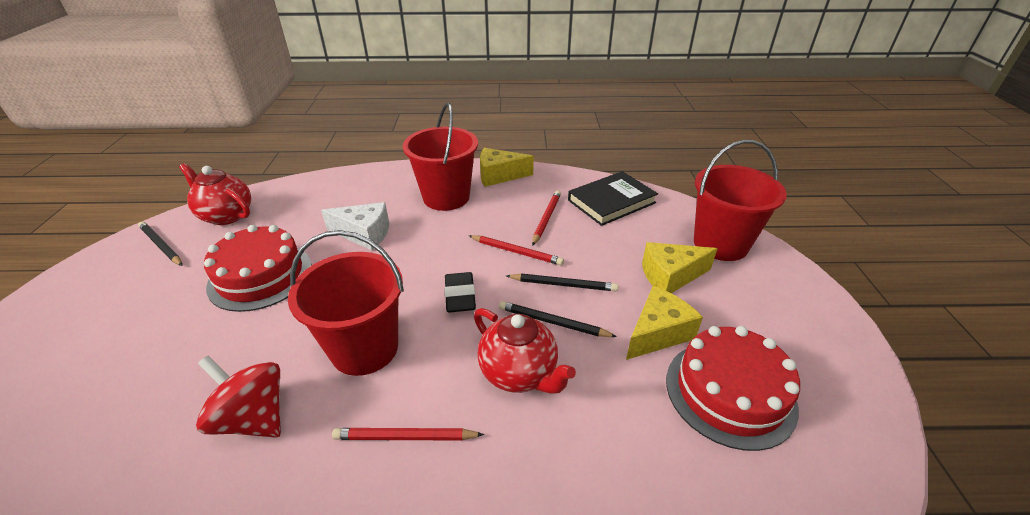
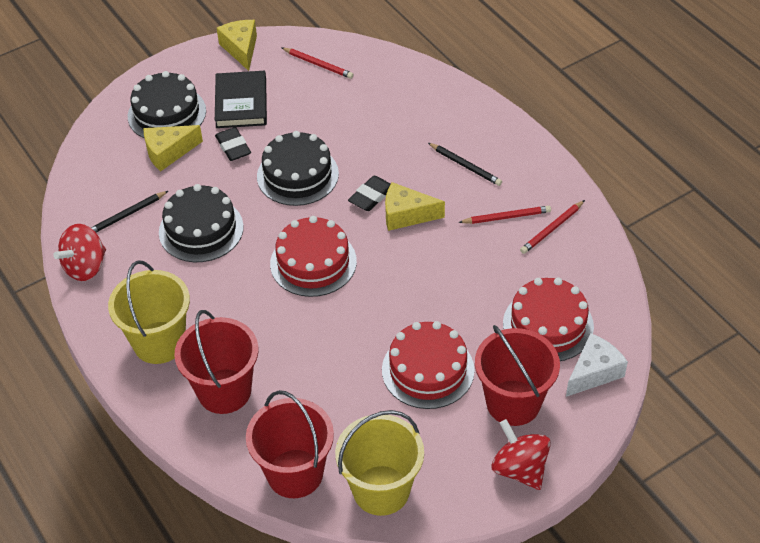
black cake: none = 0 -> [128,71,206,138] [159,184,244,262] [257,131,339,206] = 3
black eraser: [444,272,476,312] = 1 -> [215,127,251,161] [348,176,391,211] = 2
black pencil: [138,222,182,266] [499,301,617,337] [506,274,618,291] = 3 -> [91,191,168,232] [428,143,502,186] = 2
red cake: [204,225,312,312] [666,326,800,451] = 2 -> [270,216,357,297] [382,321,475,409] [503,277,594,361] = 3
red spinning top: [196,355,281,438] = 1 -> [53,224,106,281] [492,419,551,490] = 2
red teapot: [179,163,251,225] [474,308,576,394] = 2 -> none = 0
yellow bucket: none = 0 -> [108,260,190,364] [335,410,424,516] = 2

